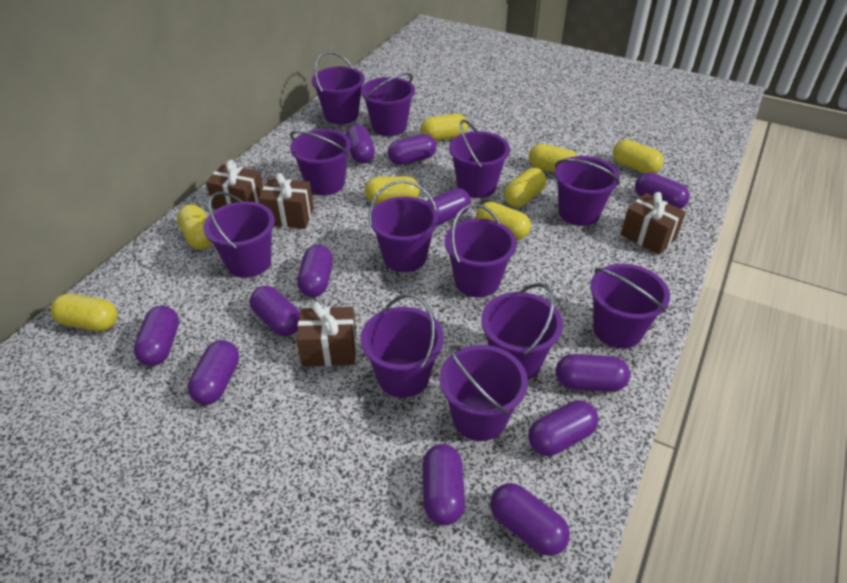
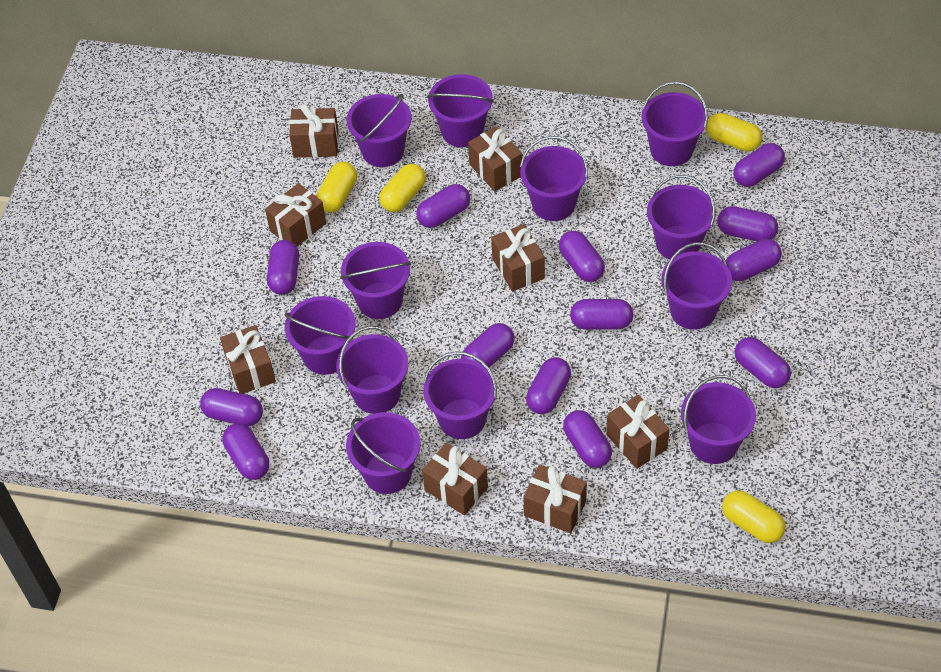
brown gift: [206,160,263,209] [259,173,314,229] [296,302,356,367] [621,192,686,255] = 4 -> [220,325,276,394] [265,183,326,247] [289,104,339,158] [422,443,488,515] [468,126,522,191] [491,224,545,292] [523,464,587,533] [606,395,670,469] = 8
purple capsule: [134,306,179,366] [187,340,239,405] [250,286,300,336] [297,245,333,297] [346,125,375,163] [388,134,436,165] [423,444,465,525] [426,188,471,226] [490,483,570,556] [528,400,599,456] [556,354,630,392] [635,172,690,209] = 12 -> [200,388,263,427] [222,423,269,480] [267,240,299,295] [416,184,470,228] [461,323,514,367] [526,357,571,414] [559,231,605,282] [563,410,612,468] [570,299,633,330] [717,206,778,241] [726,239,782,281] [733,143,785,187] [735,337,791,388] = 13
yellow capsule: [50,294,118,331] [177,204,213,249] [365,176,420,204] [420,114,468,141] [476,202,531,240] [504,168,546,207] [529,143,578,173] [613,140,663,173] = 8 -> [316,162,357,213] [379,164,426,212] [706,113,762,152] [722,490,786,543] = 4

